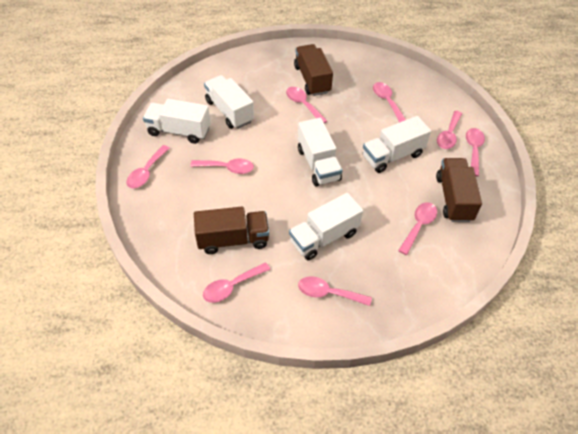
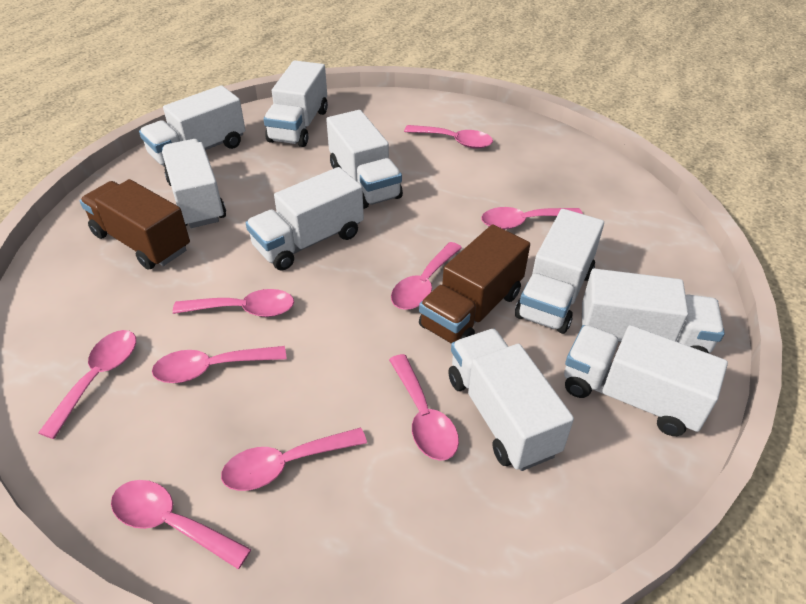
brown truck: [194,207,269,254] [294,44,333,96] [436,158,482,222] = 3 -> [80,179,190,269] [419,224,530,344] = 2
white truck: [143,99,210,144] [204,75,254,129] [289,193,363,260] [298,118,342,186] [363,116,431,173] = 5 -> [139,85,245,167] [162,139,226,228] [246,167,364,271] [264,60,328,147] [326,110,403,209] [448,329,574,471] [515,209,604,334] [564,325,728,436] [582,269,725,353] = 9

